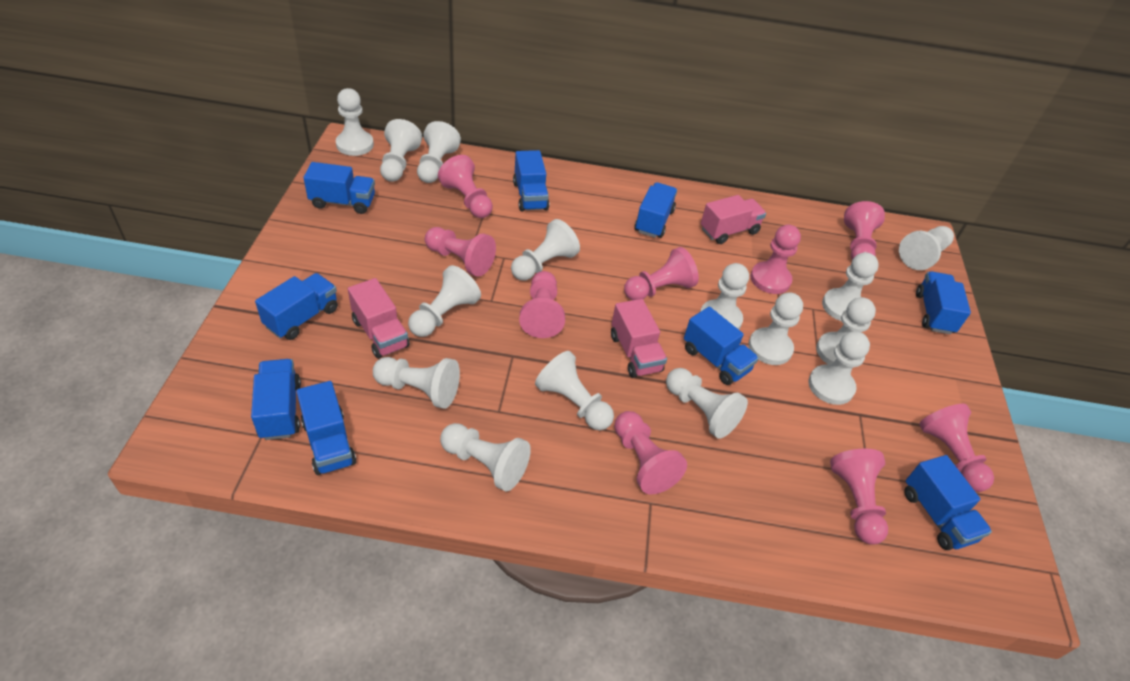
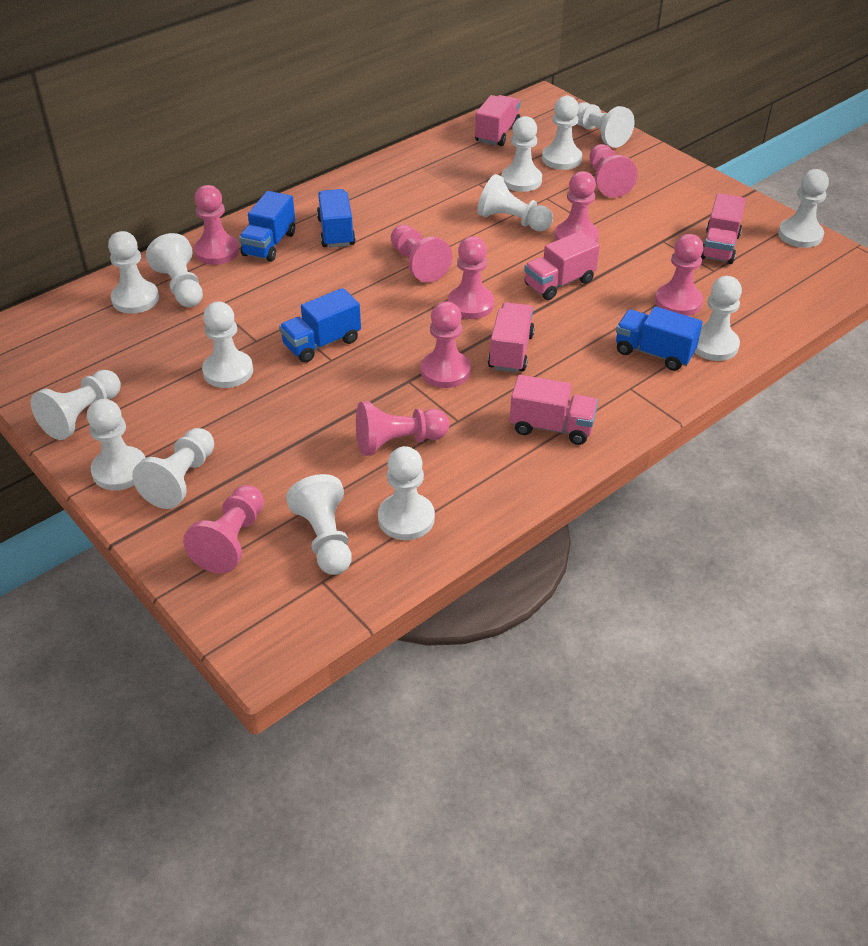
blue truck: [251,359,301,440] [255,273,338,340] [296,381,356,475] [303,162,375,214] [513,150,549,212] [634,182,677,238] [684,307,759,385] [904,455,992,550] [916,271,971,334] = 9 -> [239,191,295,262] [279,288,361,363] [317,189,356,248] [616,306,703,371] = 4
pink truck: [348,278,410,359] [611,299,667,378] [701,195,766,244] = 3 -> [475,95,521,146] [488,302,535,373] [510,375,598,445] [524,231,600,300] [701,193,746,264] = 5
white pawn: [336,88,374,156] [373,357,460,409] [380,119,422,182] [408,265,481,337] [417,121,461,183] [440,423,531,491] [511,219,580,281] [535,351,614,430] [666,368,748,439] [700,263,749,329] [748,292,803,365] [809,331,870,405] [816,297,876,368] [822,252,879,321] [899,226,954,270] = 15 -> [31,370,121,440] [87,399,146,490] [108,231,159,314] [132,428,214,509] [146,233,203,307] [202,302,253,388] [286,474,352,575] [378,446,435,540] [477,174,553,232] [501,116,542,192] [542,96,582,170] [577,102,635,148] [694,276,742,361] [778,169,829,248] = 14

